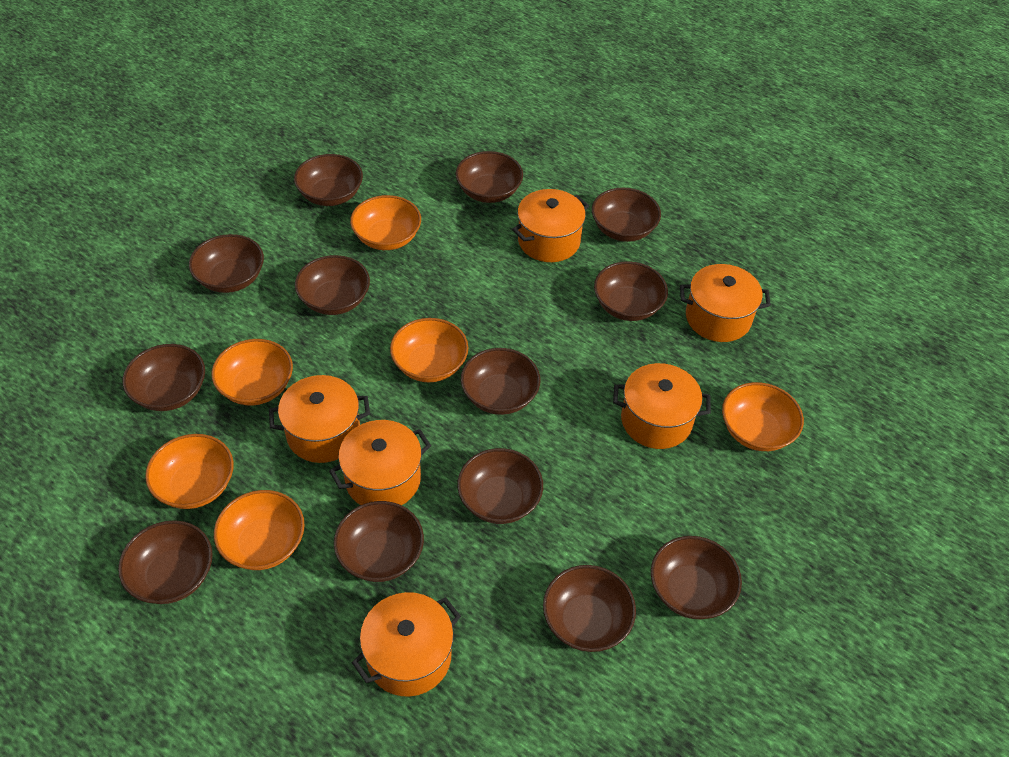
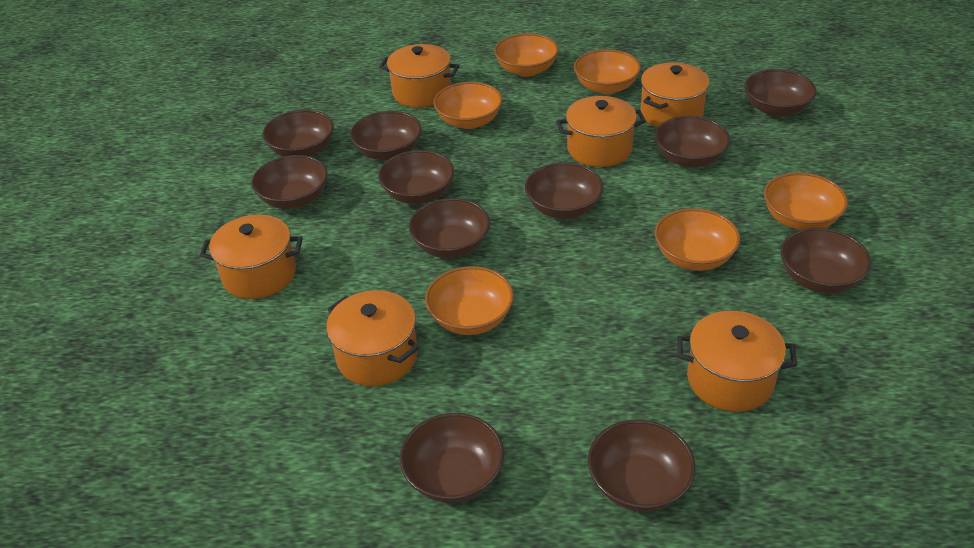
brown bowl: [118,520,213,604] [123,344,205,411] [189,234,264,293] [294,154,363,206] [295,255,370,315] [334,501,424,582] [456,151,523,203] [457,448,543,524] [461,348,540,415] [543,565,636,652] [592,188,661,242] [594,261,668,321] [651,536,742,619] = 13 -> [251,155,327,209] [263,110,334,157] [350,111,422,160] [378,150,454,204] [400,413,504,503] [409,198,490,258] [525,163,603,219] [588,419,695,512] [655,116,730,167] [744,69,816,117] [781,228,871,293] = 11

